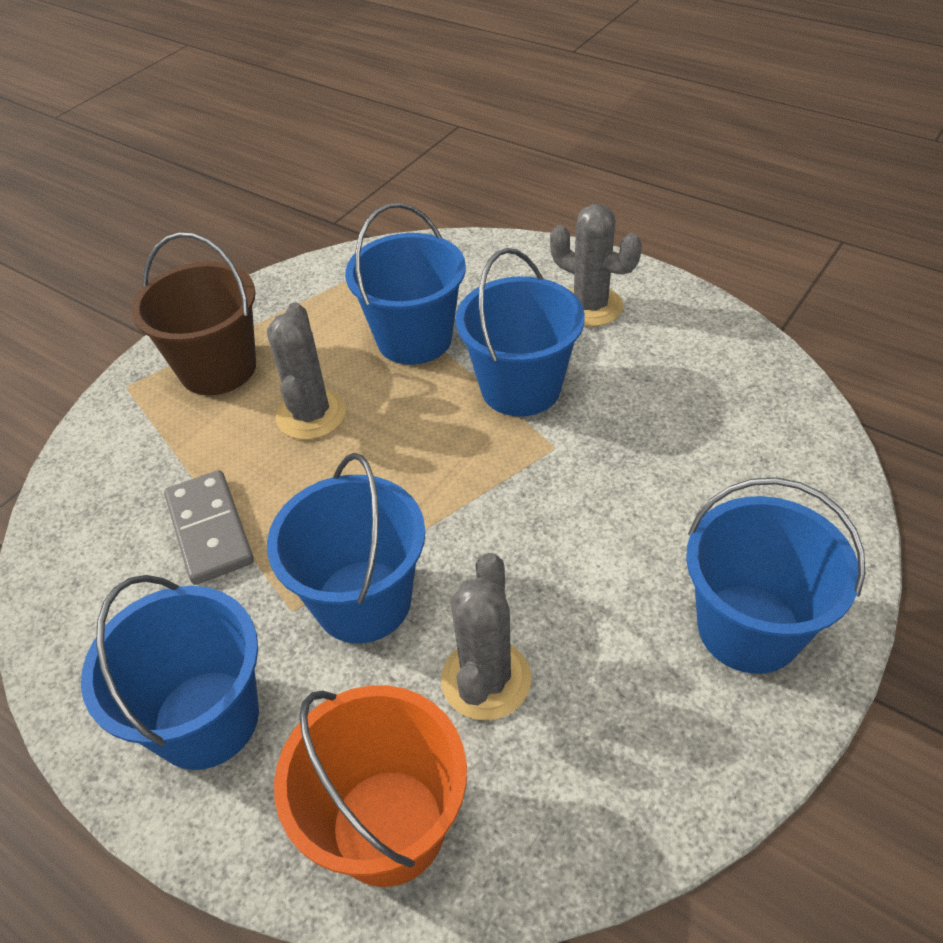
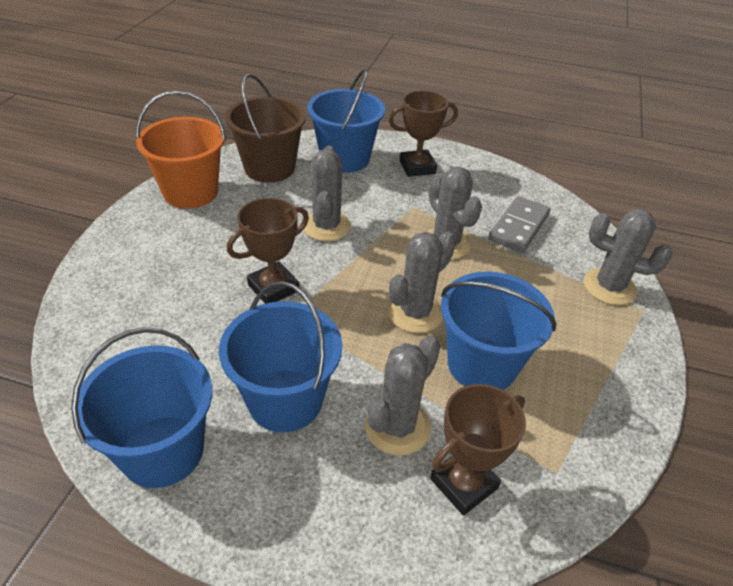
blue bucket: [81,575,259,770] [267,453,425,643] [345,203,466,365] [455,248,585,417] [686,477,865,674] = 5 -> [71,327,212,488] [219,281,342,432] [308,69,385,173] [441,272,557,390] = 4
brown trophy: none = 0 -> [227,198,309,304] [389,91,458,177] [430,384,526,515] = 3
grey cactus: [267,303,346,440] [441,553,531,720] [550,204,642,327] = 3 -> [303,146,351,241] [365,336,440,455] [388,232,456,333] [427,167,482,260] [584,209,672,305] = 5

